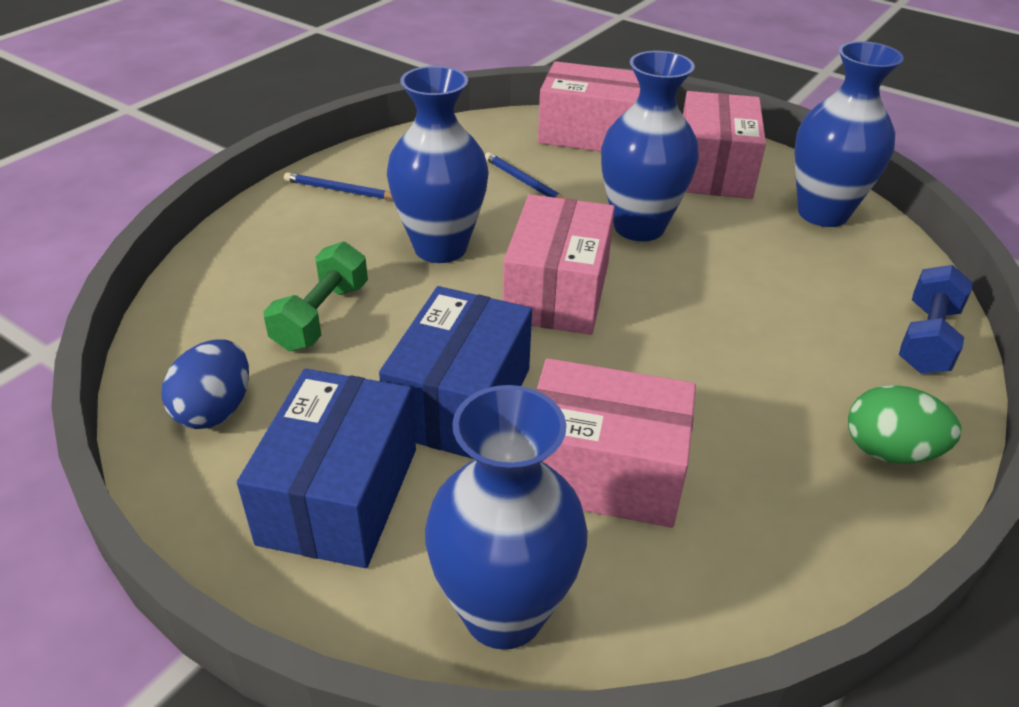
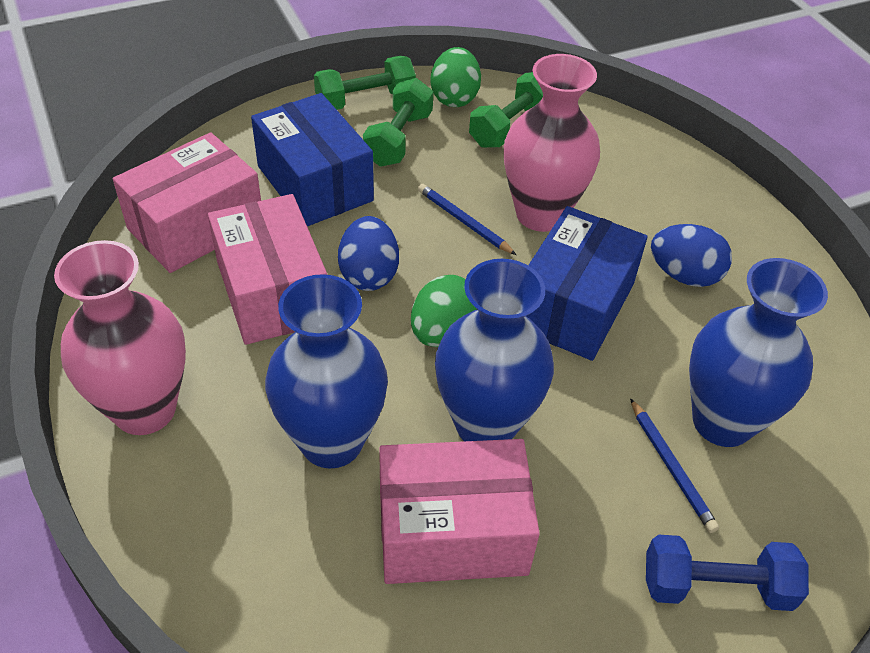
blue egg: [161,339,249,429] = 1 -> [338,216,399,291] [651,224,732,287] = 2
blue vase: [387,66,489,263] [425,385,588,650] [601,51,699,241] [794,41,904,227] = 4 -> [265,274,388,468] [435,259,554,441] [689,258,828,447] = 3
green dumbbell: [263,242,368,351] = 1 -> [314,56,416,110] [363,78,433,167] [469,72,543,148] = 3
green egg: [848,385,961,464] = 1 -> [411,275,477,347] [430,47,481,107] = 2
pink box: [503,194,615,335] [536,358,696,528] [538,61,640,152] [683,91,766,199] = 4 -> [113,132,261,273] [208,194,327,345] [379,439,540,584] = 3
pink vase: none = 0 -> [54,240,186,435] [504,54,600,232] = 2

